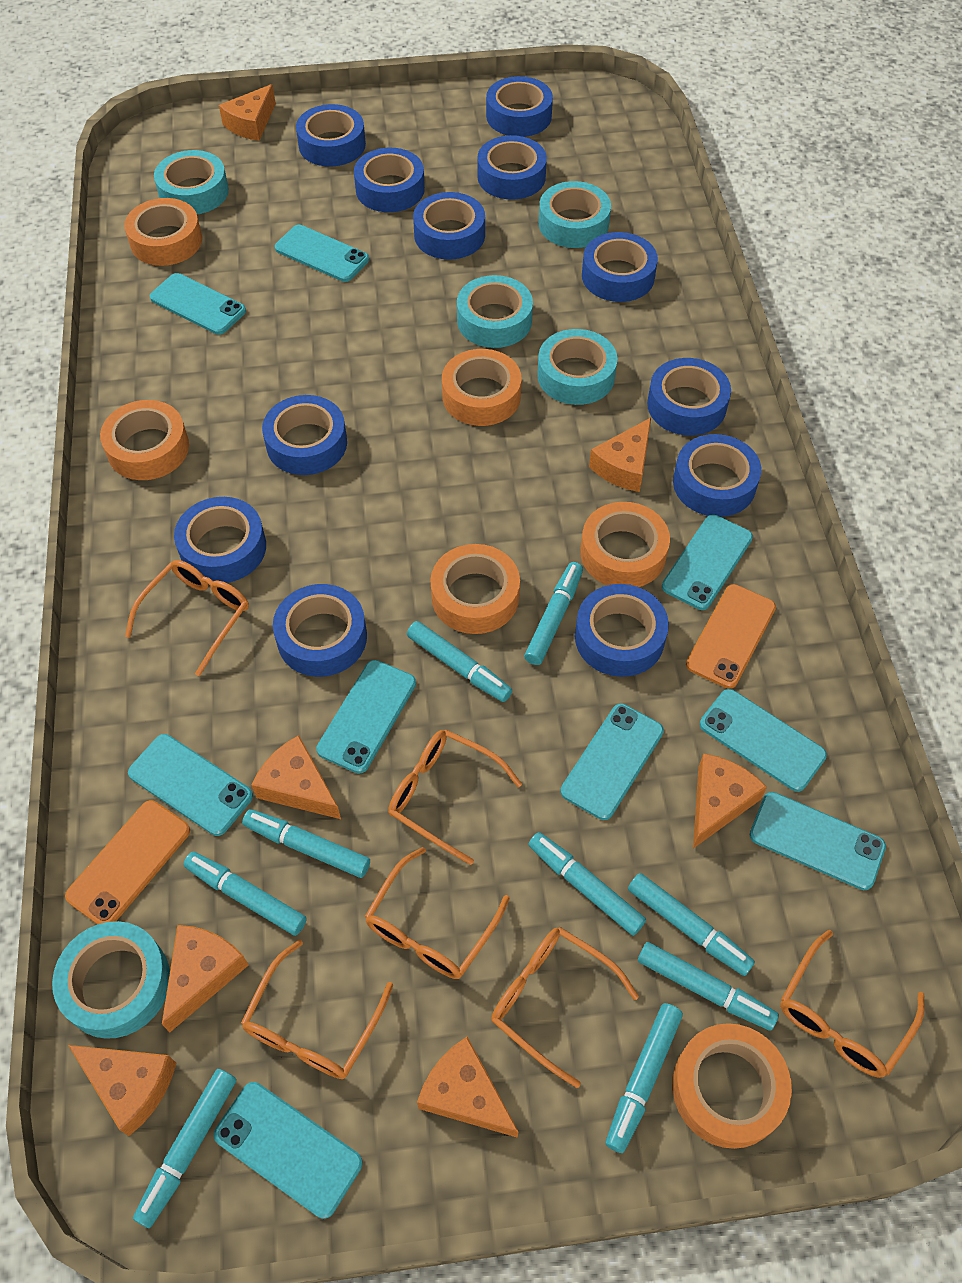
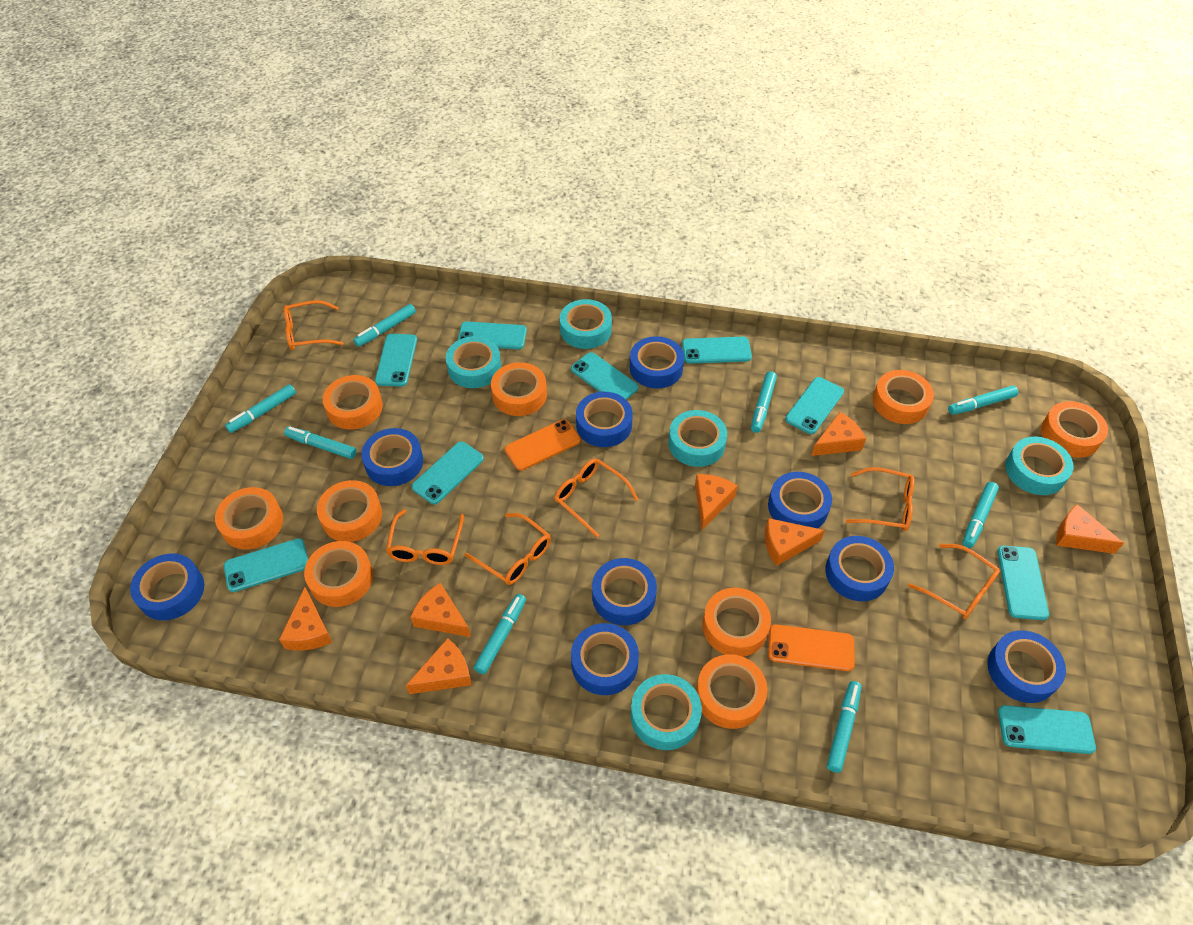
blue tape: [174,497,266,583] [262,395,347,475] [273,584,367,677] [296,104,366,167] [354,148,425,212] [413,192,485,260] [477,135,547,200] [486,76,553,137] [575,584,669,677] [582,232,658,302] [647,358,731,436] [673,434,761,517] = 12 -> [130,553,205,620] [361,428,423,486] [571,623,639,695] [576,392,633,447] [592,558,657,625] [630,336,684,388] [768,472,832,528] [825,536,894,601] [987,630,1066,703] = 9
orange tape: [100,400,189,480] [124,198,202,266] [430,544,520,634] [442,349,522,426] [580,502,670,587] [672,1023,792,1149] = 6 -> [215,487,283,549] [304,541,373,607] [317,480,382,542] [323,375,383,430] [491,362,547,416] [696,654,768,729] [703,588,771,657] [873,370,934,424] [1041,401,1108,458] = 9
turquoise marker: [133,1069,236,1228] [183,852,307,936] [242,809,370,878] [407,621,512,702] [524,562,583,665] [528,832,646,936] [606,1003,683,1153] [628,873,755,976] [638,942,779,1031] = 9 -> [225,384,296,433] [284,426,357,459] [353,304,416,347] [474,594,526,674] [751,371,777,433] [827,681,862,773] [948,386,1018,415] [962,482,999,548] = 8

